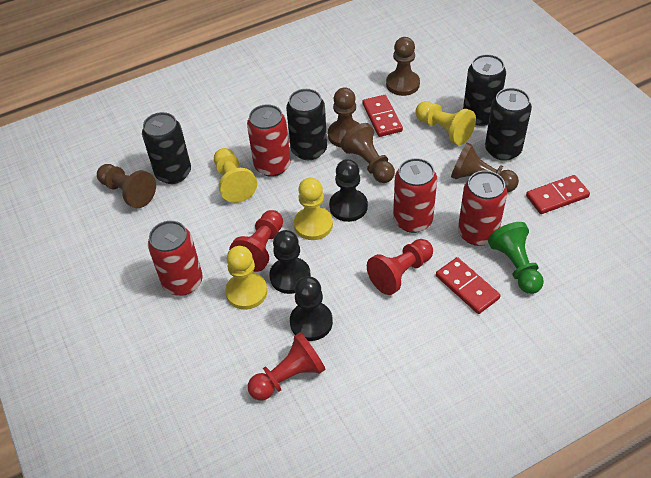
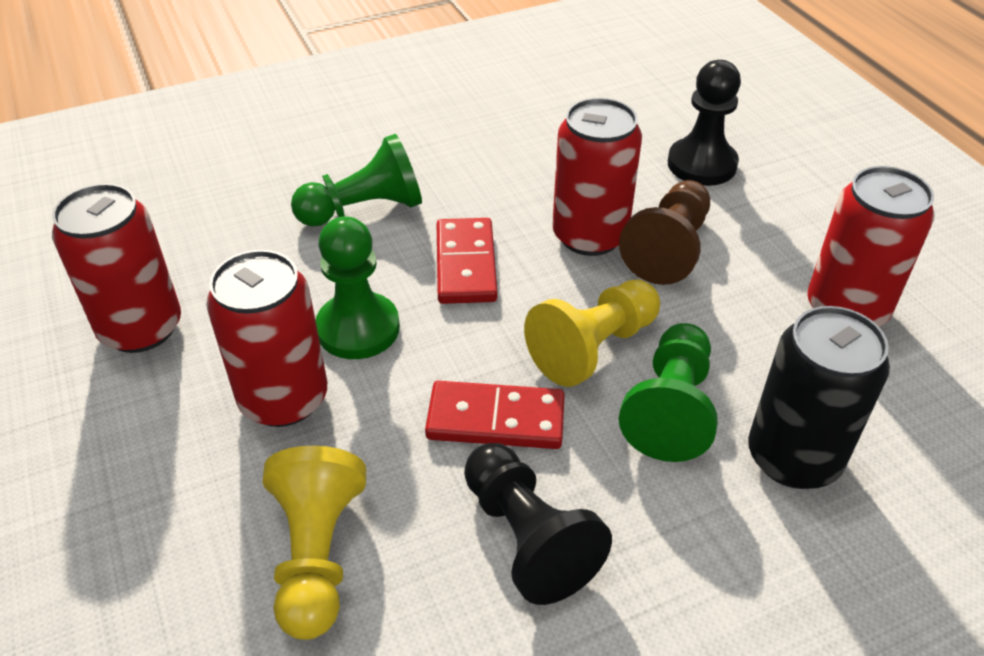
black can: [142,112,191,184] [286,89,327,160] [463,54,506,126] [485,88,532,161] = 4 -> [748,306,890,489] = 1
black pawn: [269,230,311,294] [290,276,333,341] [329,159,368,222] = 3 -> [464,443,612,605] [668,60,741,186] = 2
brown pawn: [97,164,156,208] [328,87,360,147] [340,123,395,183] [386,37,420,96] [451,142,519,192] = 5 -> [619,180,710,285] = 1
green pawn: [488,222,544,294] = 1 -> [291,134,422,227] [316,216,400,359] [619,323,718,462] = 3
red domino: [362,95,403,137] [436,257,501,314] [526,175,590,214] = 3 -> [425,381,565,449] [437,218,497,304] = 2
red pawn: [229,210,283,272] [248,332,326,400] [367,239,433,295] = 3 -> none = 0
yellow pawn: [214,148,257,203] [225,246,267,310] [294,178,333,240] [415,101,476,145] = 4 -> [263,446,366,640] [524,280,660,387] = 2

